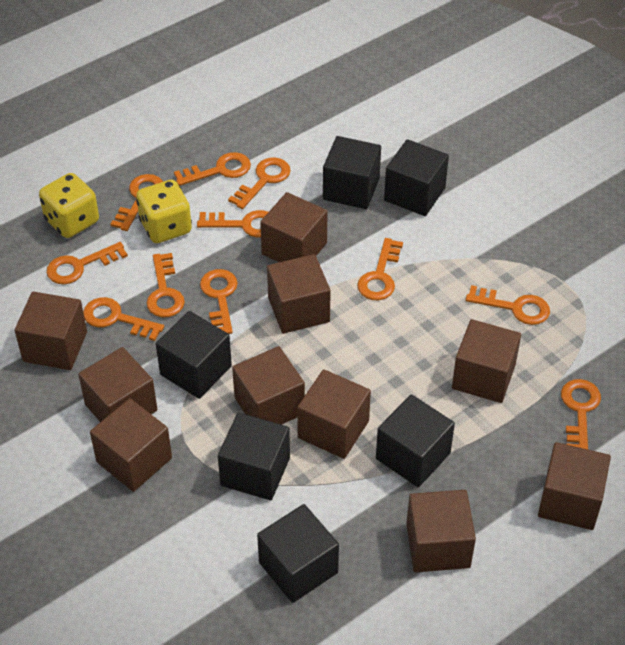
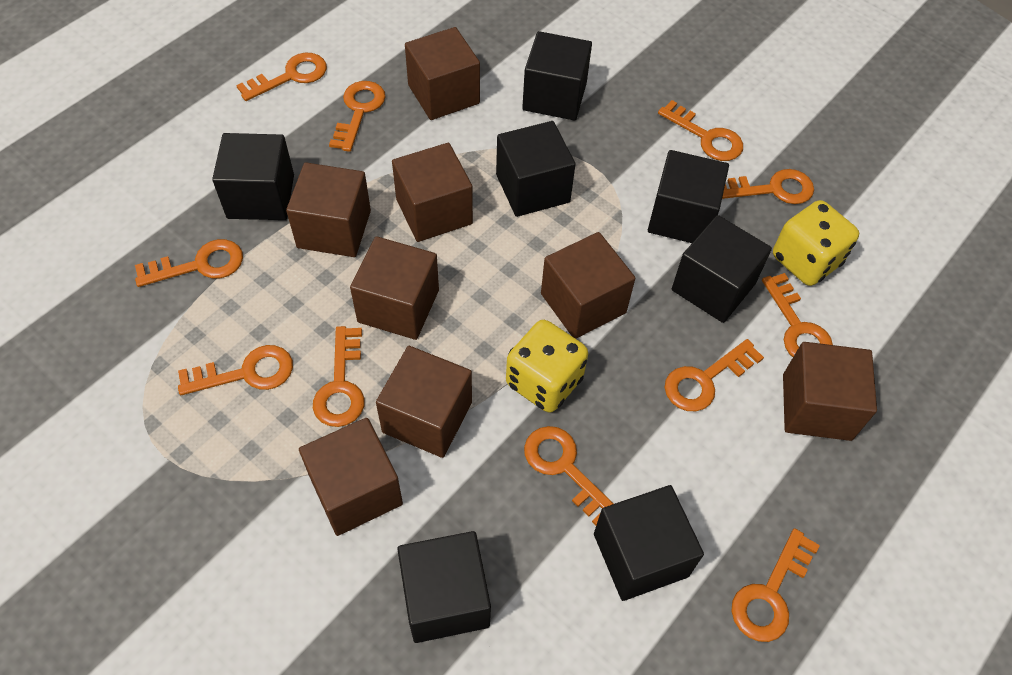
black cube: [156,311,232,399] [218,413,290,500] [257,504,339,603] [323,136,381,209] [376,394,455,487] [384,139,449,216] = 6 -> [212,133,294,220] [397,531,491,643] [496,121,575,217] [522,31,592,121] [594,485,704,601] [648,150,729,243] [672,215,772,323] = 7
brown cube: [15,291,87,370] [78,347,157,422] [90,398,172,492] [232,346,305,425] [260,192,327,262] [267,254,331,334] [297,369,371,459] [406,490,476,572] [452,319,521,403] [538,442,611,530] = 10 -> [286,162,371,257] [299,418,403,536] [350,236,439,340] [376,346,472,458] [392,143,473,242] [405,27,480,120] [541,232,635,339] [783,342,877,441] = 8

